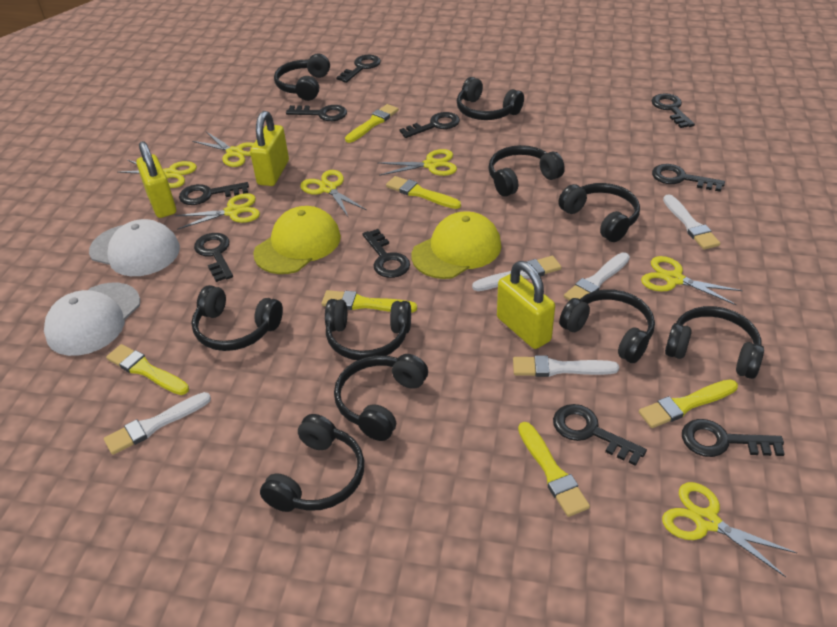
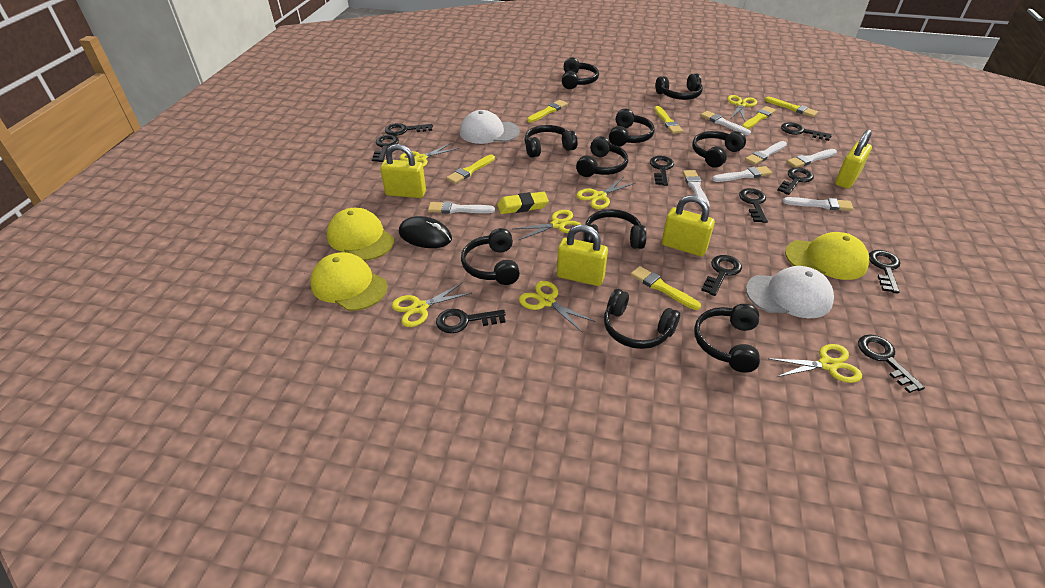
black mouse: none = 0 -> [399,216,452,248] = 1
white brush: [104,392,211,455] [472,256,562,291] [513,355,619,377] [564,252,630,301] [663,194,721,250] = 5 -> [428,201,495,214] [682,170,710,207] [700,111,751,135] [712,166,772,182] [745,141,787,165] [783,197,854,211] [786,149,837,168] = 7
yellow cap: [253,206,341,274] [412,211,501,279] = 2 -> [310,252,388,311] [327,208,394,261] [785,232,870,280] = 3
yellow eraser: none = 0 -> [497,192,549,214] = 1
yellow padlock: [136,141,176,218] [250,111,289,186] [497,261,555,349] = 3 -> [380,144,426,198] [557,225,608,286] [662,195,715,256] [835,130,872,189] = 4

